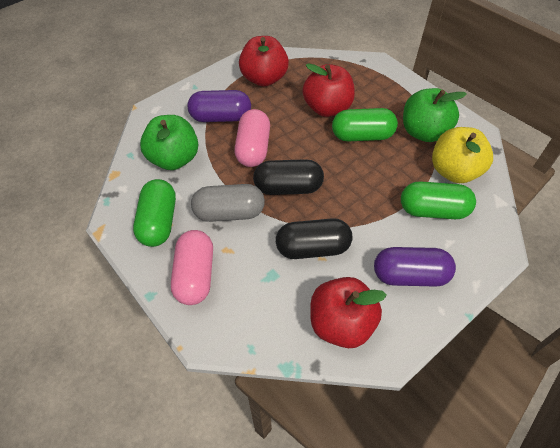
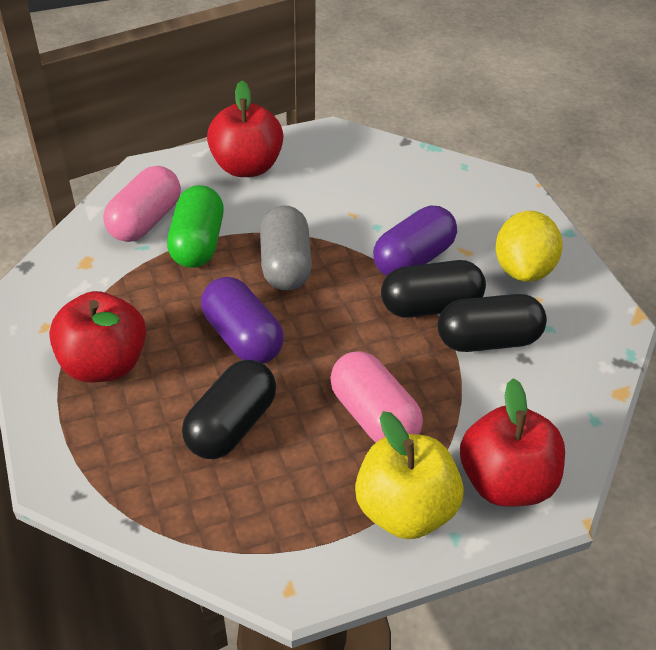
black capsule: [253,159,324,195] [276,218,353,259] = 2 -> [182,360,276,459] [381,260,486,318] [438,294,547,352] = 3
green apple: [140,115,198,170] [403,88,467,142] = 2 -> none = 0
green capsule: [133,179,176,247] [332,108,398,142] [401,181,476,219] = 3 -> [167,185,224,268] = 1
yellow lemon: none = 0 -> [496,211,563,282] = 1

